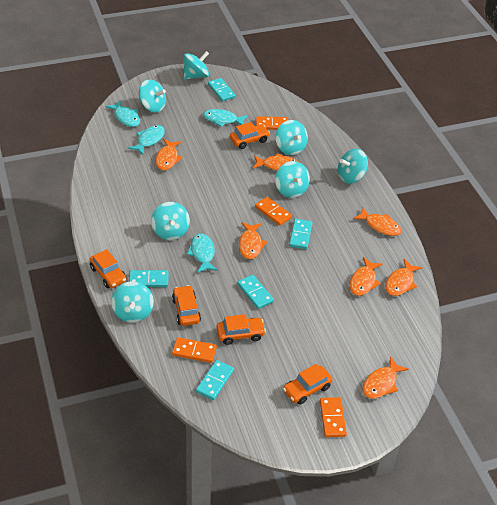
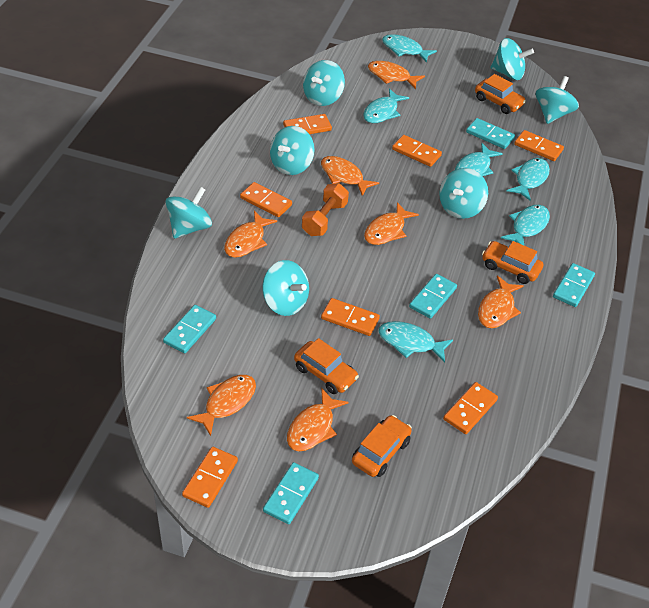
orange car: [90,249,126,288] [172,285,201,326] [216,314,266,345] [230,122,270,149] [283,364,333,405] = 5 -> [294,338,359,394] [352,415,412,477] [475,74,526,114] [482,241,543,284] = 4
orange domino: [172,337,217,363] [255,197,292,226] [256,117,288,130] [320,397,347,437] = 4 -> [182,447,238,508] [240,182,292,217] [283,114,332,134] [321,298,380,336] [392,135,442,167] [443,382,498,434] [514,130,564,161] = 7
orange dumbbell: none = 0 -> [302,183,349,236] = 1
turquoise fish: [105,100,140,127] [128,125,165,155] [187,233,218,273] [203,109,248,127] = 4 -> [363,88,409,123] [379,321,453,363] [382,34,437,63] [455,143,503,176] [501,205,550,246] [507,158,550,201] = 6

